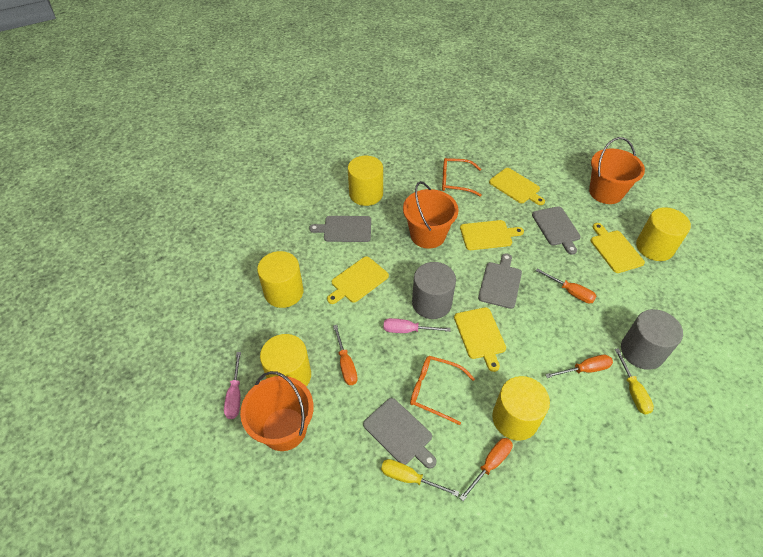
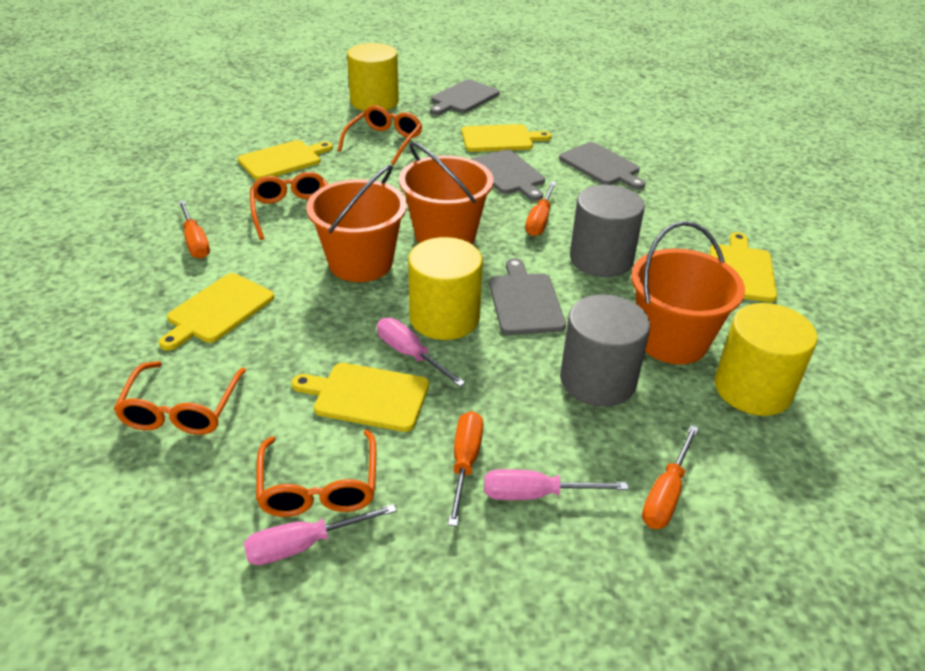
orange glasses: [410,356,475,425] [442,158,482,197] = 2 -> [114,361,246,435] [250,172,328,240] [256,430,376,517] [337,106,423,165] = 4
pink screwdriver: [224,352,241,419] [383,318,451,333] = 2 -> [244,504,397,565] [377,318,465,387] [484,469,629,500] = 3
yellow cylinder: [257,251,304,308] [260,334,311,387] [348,156,383,206] [492,376,550,441] [636,207,691,261] = 5 -> [347,43,399,111] [408,237,483,340] [715,303,818,416] = 3
yellow screwdriver: [381,459,459,497] [615,348,654,414] = 2 -> none = 0

